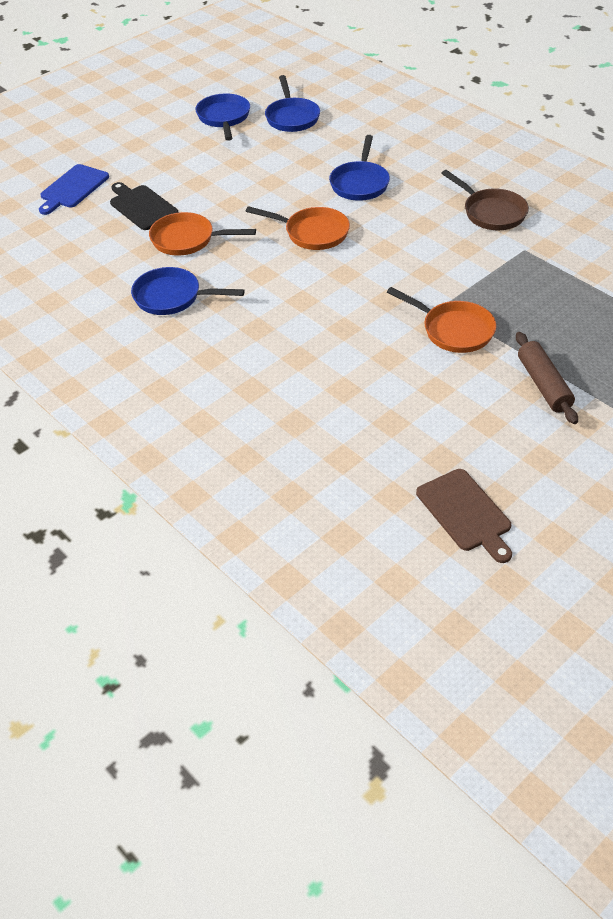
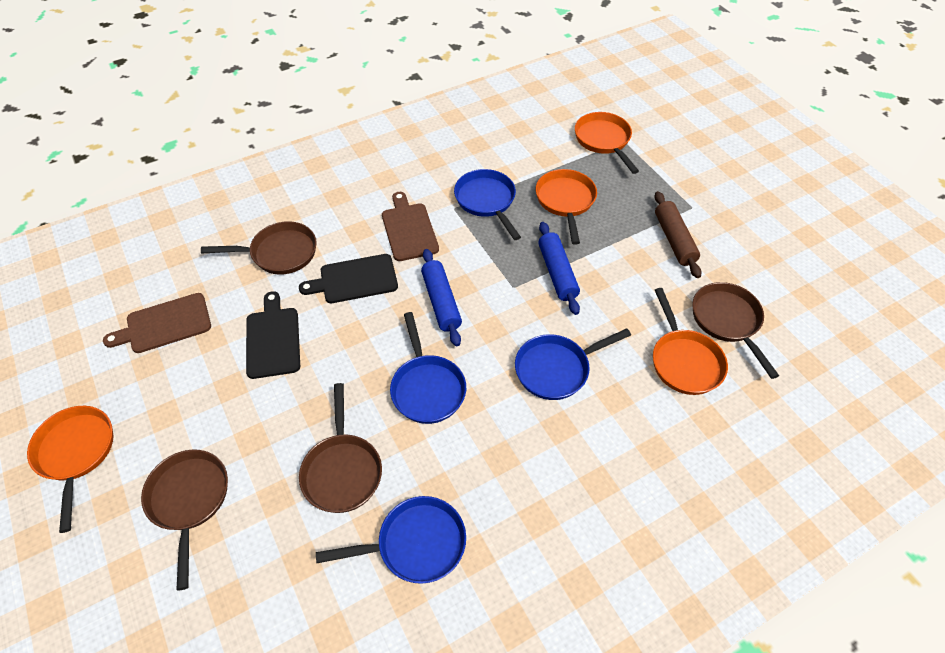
black cutting board: [110,182,179,230] = 1 -> [246,291,300,379] [299,254,398,303] = 2
blue cutting board: [39,164,109,215] = 1 -> none = 0
blue rolling pin: none = 0 -> [421,249,462,346] [538,222,580,315] = 2
brown cutting board: [416,469,512,563] = 1 -> [103,293,211,353] [382,192,439,261] = 2
brown pan: [441,170,529,230] = 1 -> [141,450,228,591] [201,221,317,275] [299,383,382,513] [692,282,779,379] = 4
orange pan: [149,212,256,256] [246,206,350,250] [387,287,496,353] = 3 -> [27,406,113,533] [536,169,597,245] [575,112,639,174] [653,288,728,395] = 4

